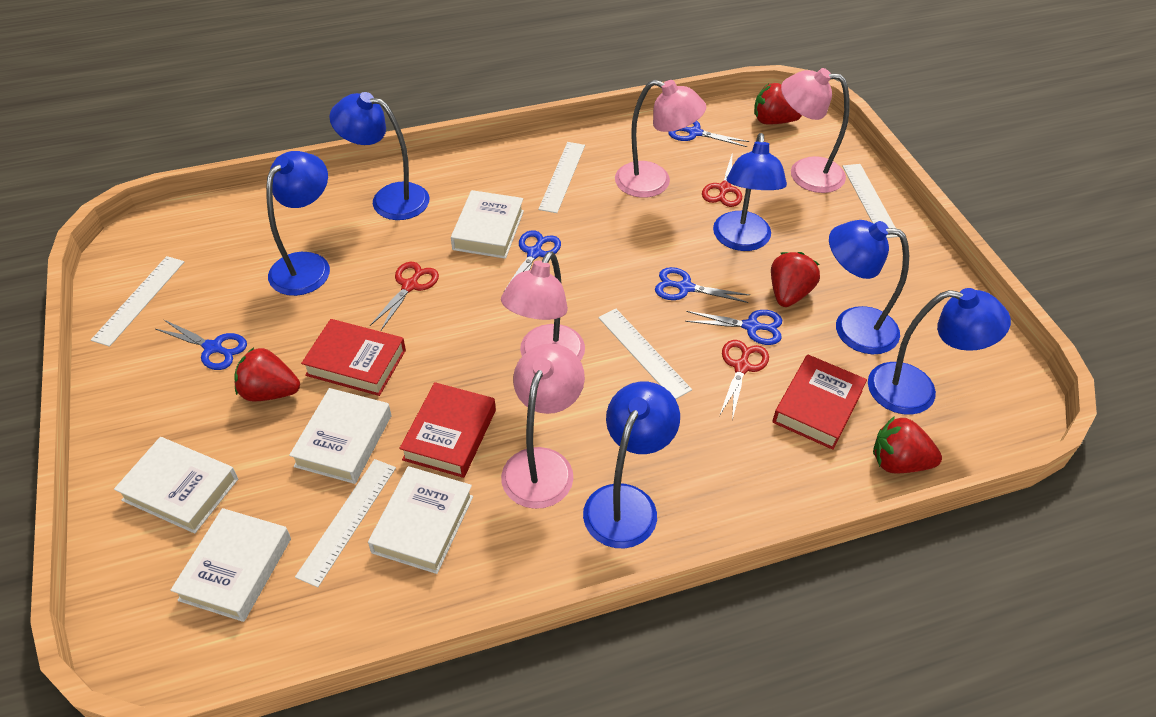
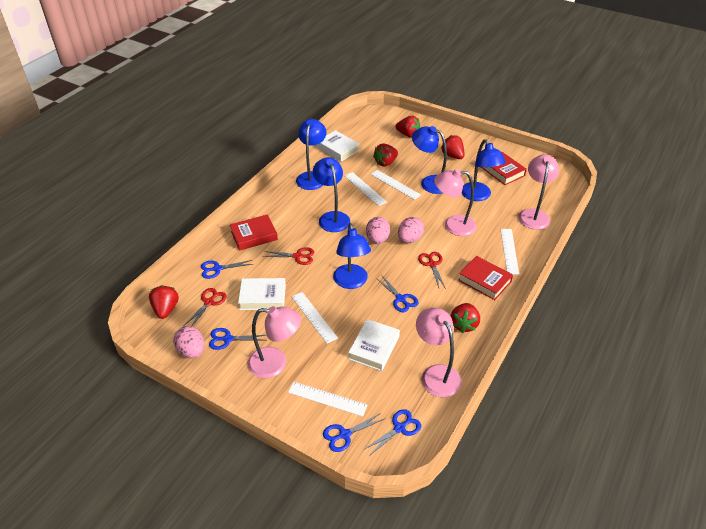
blue lamp: [266,151,330,296] [329,92,429,220] [583,382,680,548] [713,133,787,251] [829,220,909,354] [868,288,1011,415] = 6 -> [296,119,327,190] [313,157,350,232] [333,223,371,289] [412,126,447,194] [462,139,506,201] = 5
pink egg: none = 0 -> [173,326,204,359] [366,217,390,244] [398,217,424,243] = 3
red strawberry: [235,347,300,402] [754,83,802,125] [771,252,820,307] [873,416,942,474] = 4 -> [149,285,179,319] [373,144,398,166] [395,116,420,138] [441,135,464,159] [451,303,480,333] = 5
white book: [114,437,238,534] [170,508,291,622] [289,388,391,484] [368,466,473,574] [451,190,524,259] = 5 -> [238,278,286,310] [317,130,360,162] [348,319,400,371] = 3

